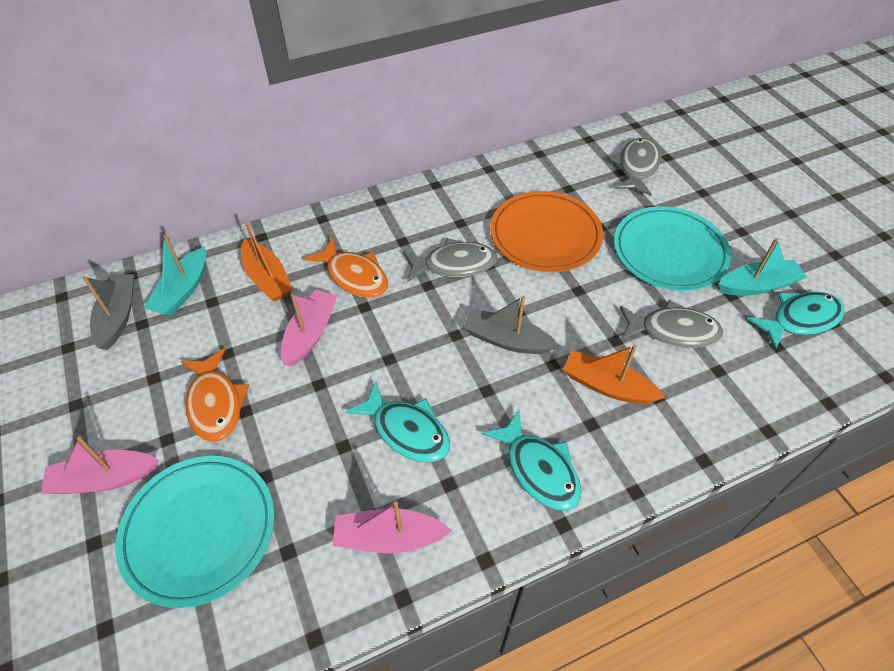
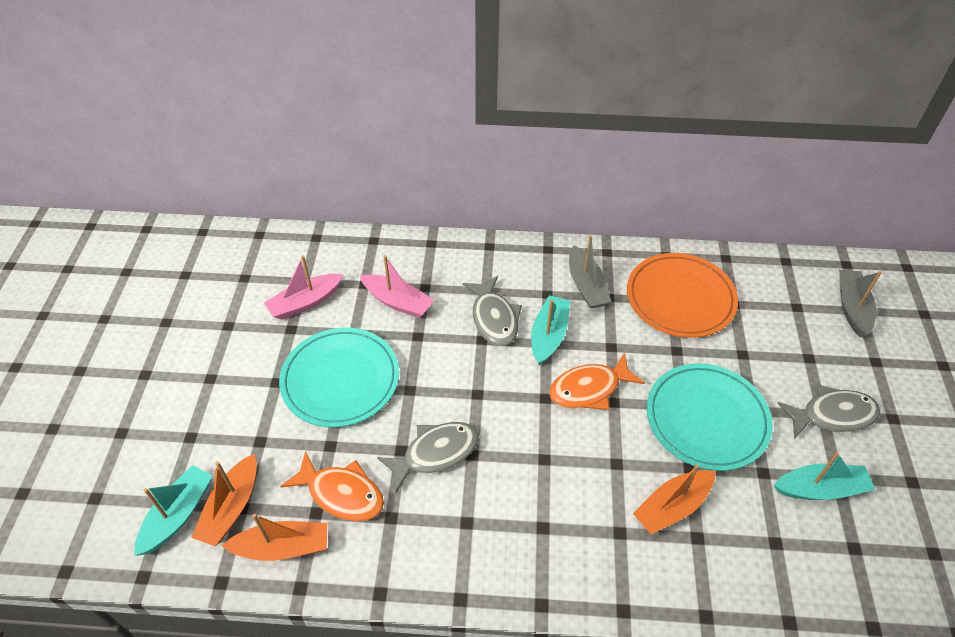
orange boat: [241,223,293,302] [563,344,665,404] = 2 -> [191,454,257,546] [222,514,327,561] [633,464,715,534] = 3
pink boat: [41,437,159,494] [281,290,338,367] [333,502,452,554] = 3 -> [264,255,343,320] [360,255,434,318] = 2
turquoise boat: [143,235,206,316] [719,238,807,295] = 2 -> [134,465,213,556] [531,295,570,365] [774,452,875,500] = 3
turquoise fish: [345,381,450,463] [482,410,582,511] [747,292,845,350] = 3 -> none = 0

